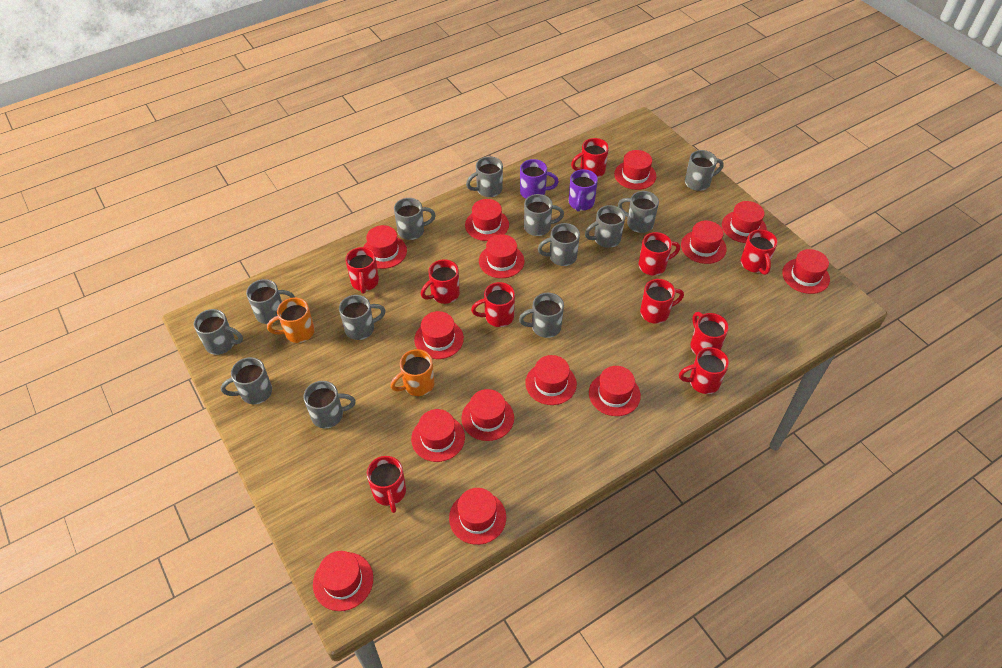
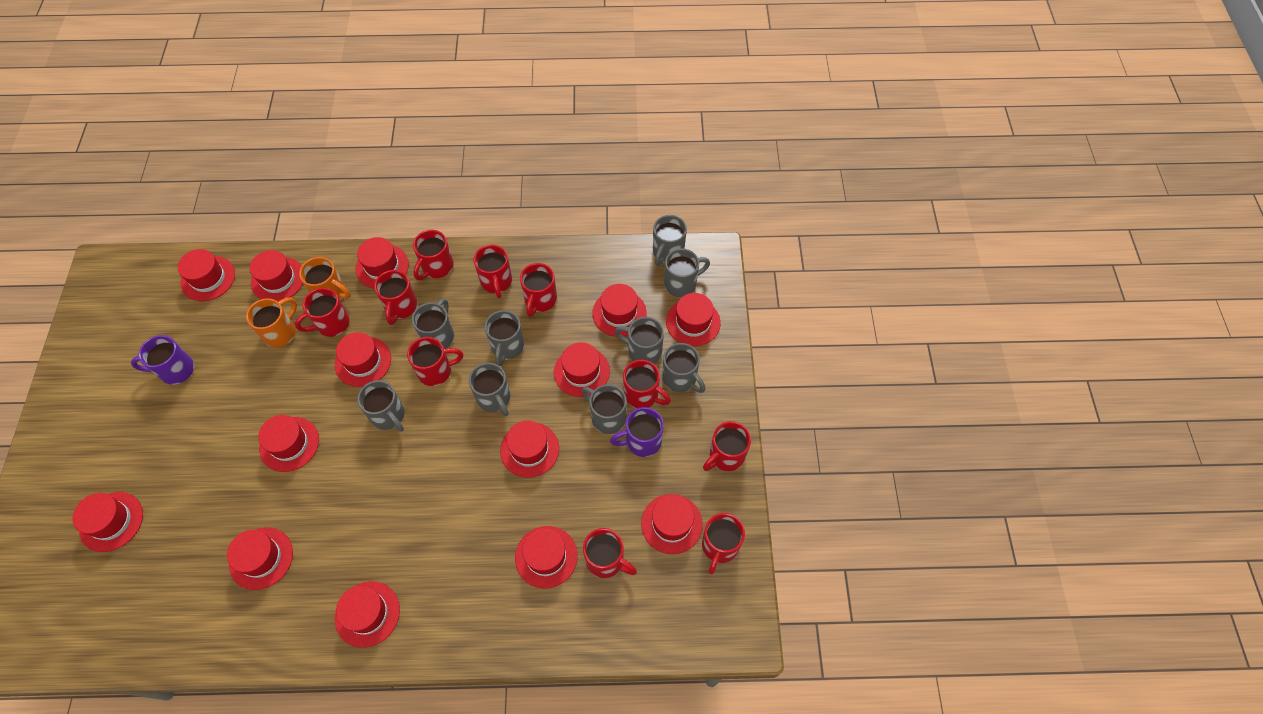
grey mug: [194,309,243,355] [221,357,272,404] [246,279,295,324] [303,381,356,428] [339,295,386,340] [394,198,436,240] [466,156,503,197] [519,293,564,338] [524,194,564,236] [538,223,580,266] [585,205,625,248] [618,191,659,233] [685,150,724,191] = 13 -> [357,380,405,431] [412,298,454,349] [469,363,511,416] [485,310,524,366] [582,384,627,434] [615,317,664,364] [653,215,687,266] [662,343,706,393] [664,248,710,297] = 9

